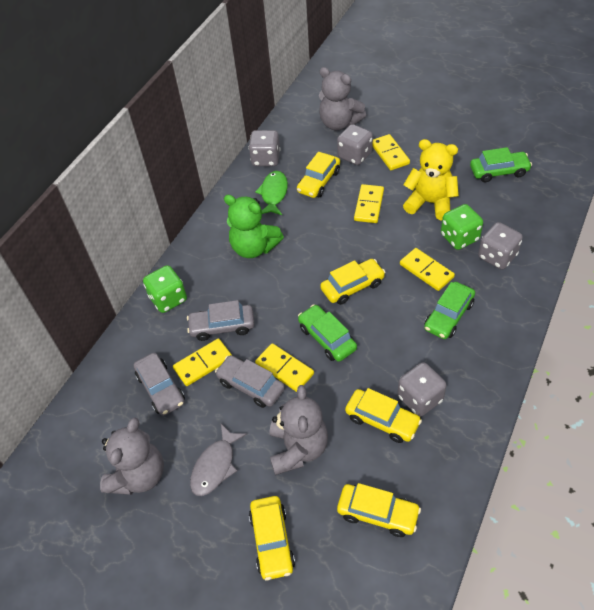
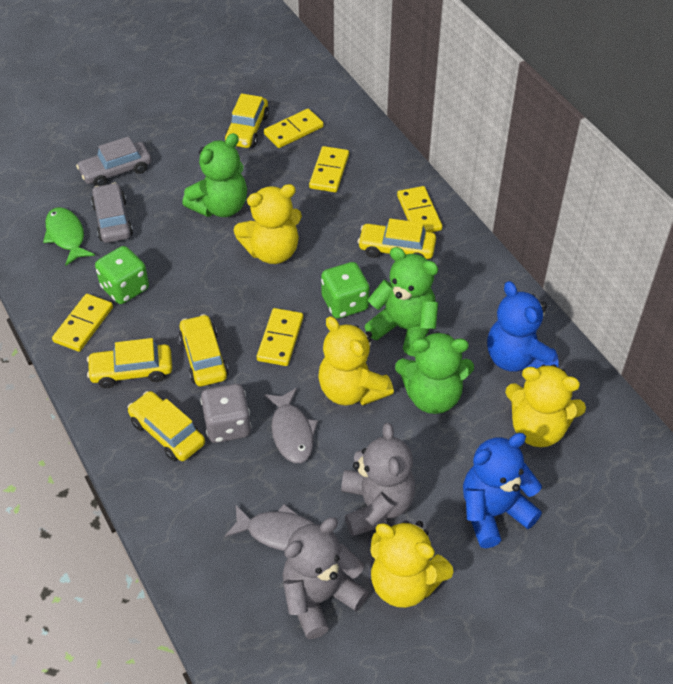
blue teddy bear: none = 0 -> [463,433,542,548] [487,281,559,372] = 2
green car: [298,304,357,362] [424,282,475,339] [470,147,532,182] = 3 -> none = 0
green teddy bear: [224,195,284,258] = 1 -> [182,133,247,217] [365,247,438,357] [395,331,474,414] = 3
grey car: [134,353,185,416] [187,300,255,341] [215,355,285,408] = 3 -> [76,136,152,186] [91,182,133,243] = 2
grey dice: [248,130,280,166] [337,124,373,165] [397,362,447,417] [478,222,523,270] = 4 -> [200,384,251,443] = 1
grey fish: [190,424,247,496] = 1 -> [225,504,314,551] [264,388,318,463] = 2
grey teddy bear: [100,418,164,495] [270,385,328,475] [319,67,366,130] = 3 -> [283,517,369,639] [341,422,415,536] = 2
yellow teddy bear: [403,139,459,220] = 1 -> [234,184,302,264] [318,316,394,406] [370,520,453,608] [505,364,586,447] = 4

